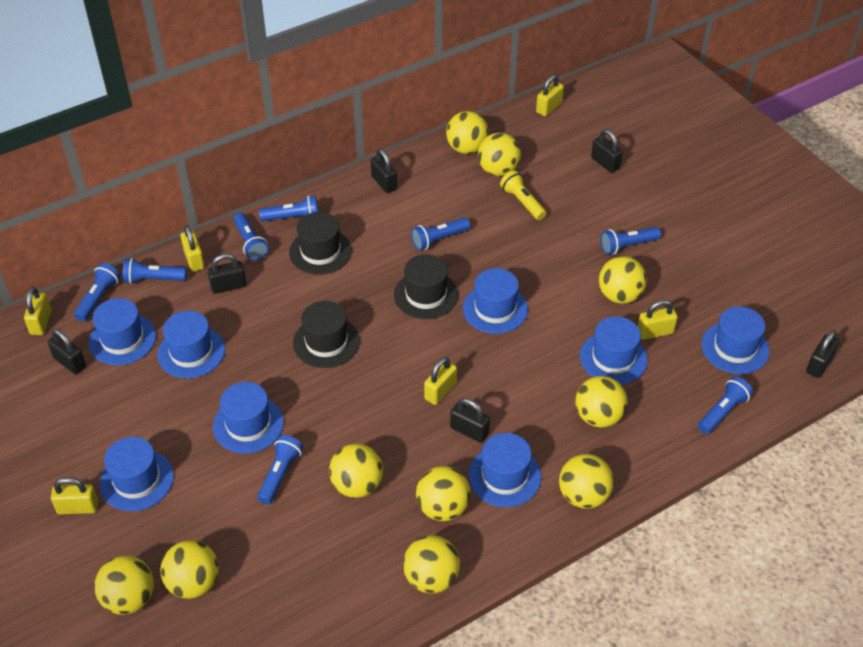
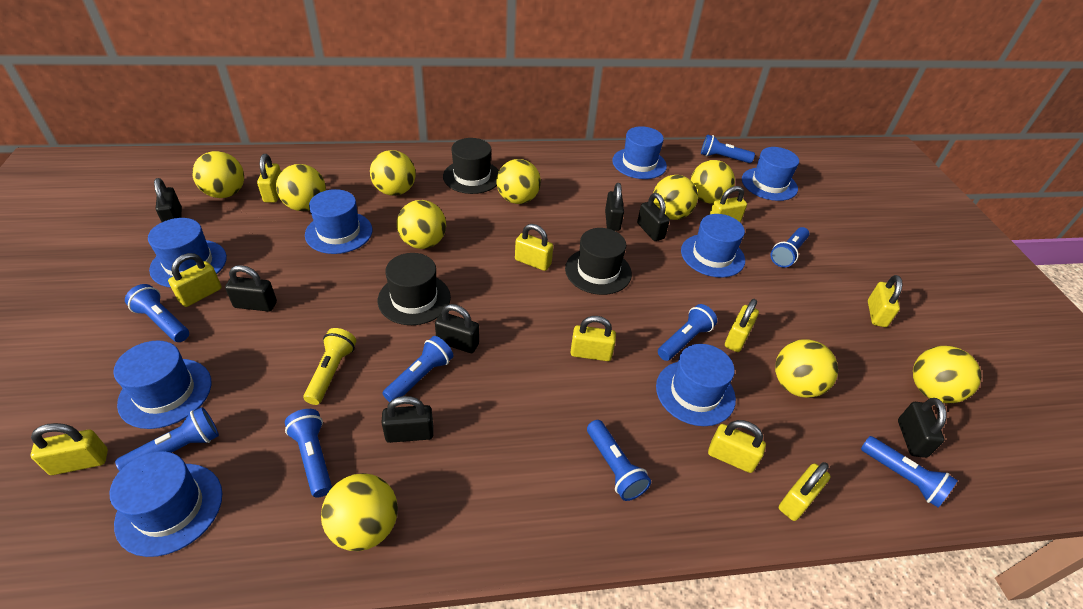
black padlock: [48,329,86,374] [207,254,246,294] [371,149,397,193] [450,398,490,443] [591,129,623,173] [806,330,839,378] = 6 -> [154,178,182,222] [225,265,277,312] [382,396,433,443] [435,304,479,353] [605,183,624,231] [637,193,670,241] [898,398,946,458] = 7
blue flashlight: [74,263,121,321] [123,258,187,284] [233,213,269,261] [257,435,303,504] [259,195,319,221] [411,218,470,250] [601,227,661,254] [698,376,753,434] = 8 -> [115,407,219,471] [125,284,189,342] [285,409,332,498] [382,336,454,402] [587,420,651,501] [658,304,717,361] [701,134,755,163] [770,227,810,268] [861,436,958,507] = 9
yellow padlock: [24,287,52,335] [51,477,98,515] [181,225,205,272] [424,357,457,405] [536,74,564,116] [638,300,678,340] = 6 -> [31,423,108,475] [168,253,222,307] [257,154,281,203] [515,224,553,271] [571,316,616,361] [708,420,766,473] [709,186,747,222] [725,299,759,352] [779,462,831,521] [868,275,903,327] = 10

